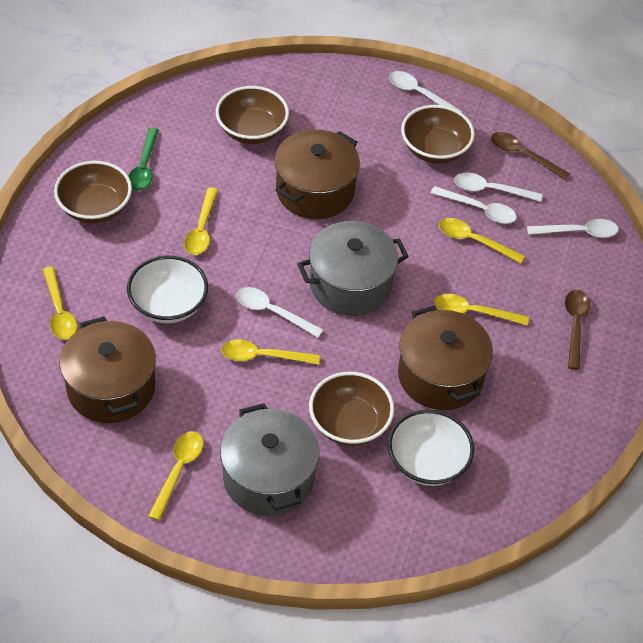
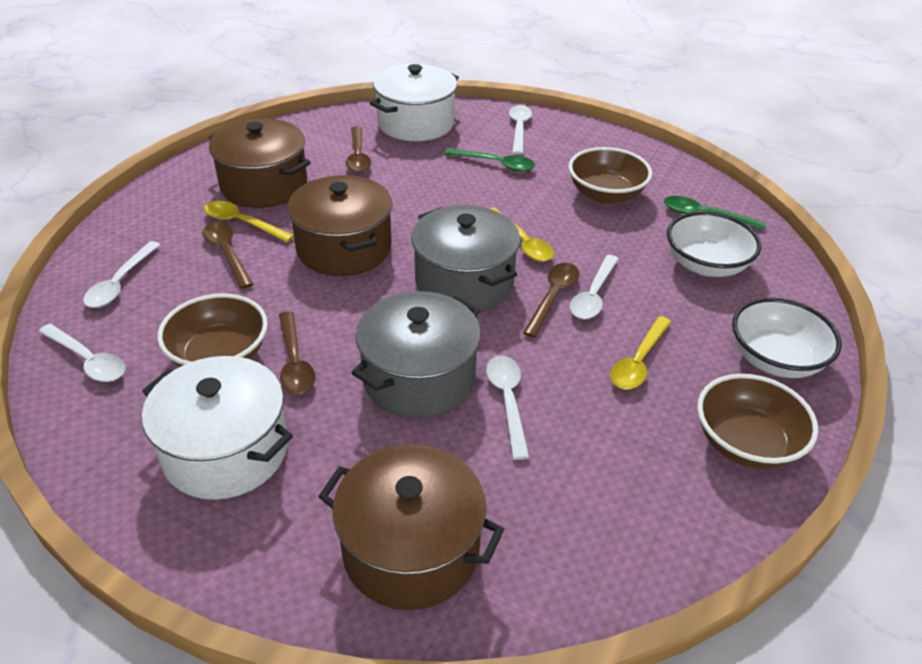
brown bowl: [54,161,132,223] [216,86,289,144] [309,372,394,446] [401,105,475,164] = 4 -> [157,293,268,367] [569,147,652,204] [697,374,819,469] = 3
brown spoon: [491,132,570,180] [565,290,590,370] = 2 -> [202,222,253,289] [279,311,315,394] [346,126,371,173] [523,263,579,338] = 4
green spoon: [128,128,159,191] = 1 -> [444,148,535,172] [664,196,766,230] = 2
white pot: none = 0 -> [142,356,293,500] [370,64,459,141] = 2
yellow spoon: [42,266,77,340] [148,431,203,521] [184,188,218,255] [221,339,320,365] [434,294,529,326] [439,218,525,264] = 6 -> [204,201,294,242] [489,207,554,262] [610,316,671,389] = 3

